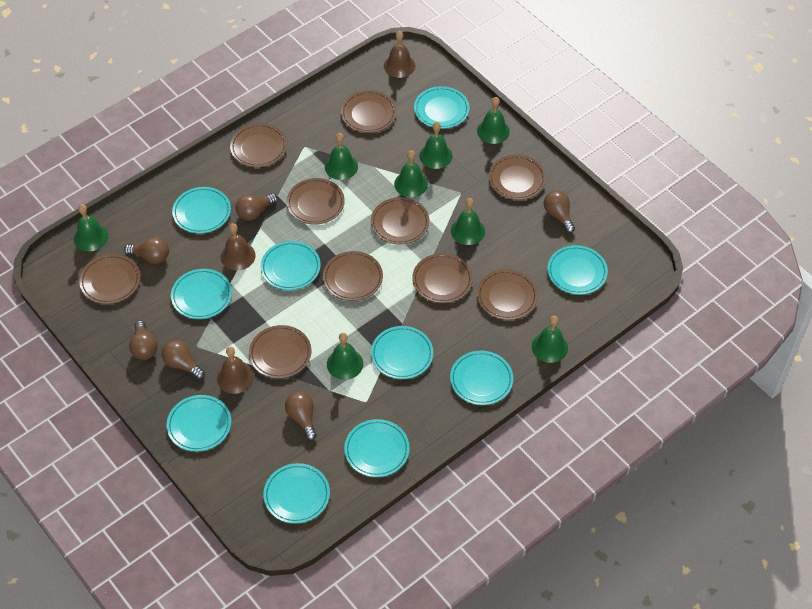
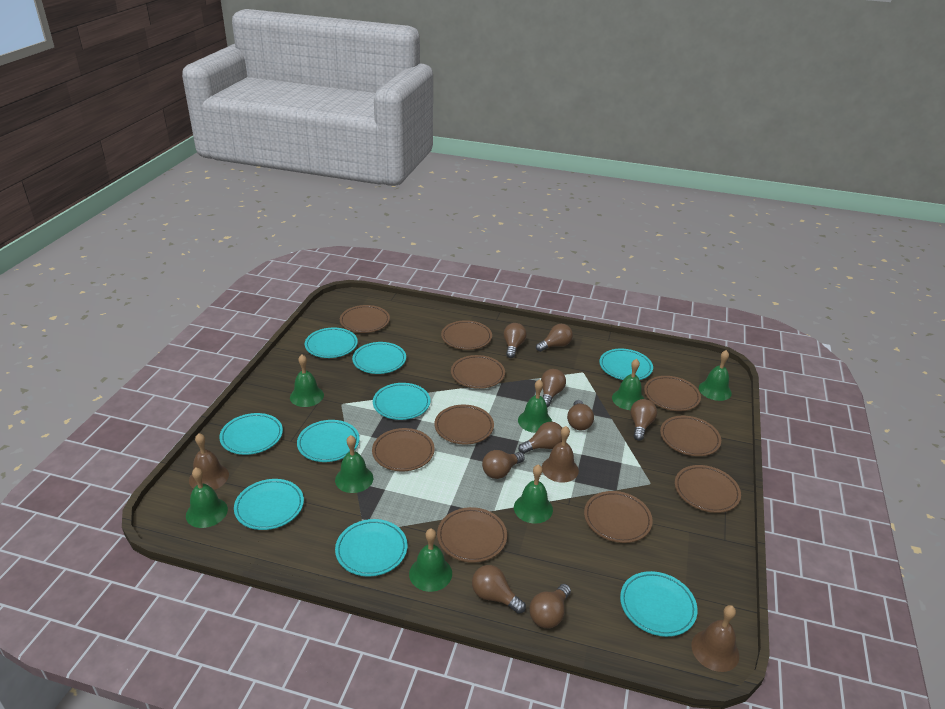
brown light bulb: [124,237,169,264] [129,320,158,360] [162,340,205,380] [236,193,277,221] [285,392,317,441] [543,190,575,233] = 6 -> [472,565,526,614] [482,450,525,479] [504,323,527,358] [518,422,562,454] [529,584,571,628] [536,324,573,352] [541,369,566,407] [567,400,594,430] [630,399,657,441] = 9
turquoise plate: [167,395,231,452] [171,269,232,319] [172,187,231,234] [261,241,321,290] [263,463,330,524] [344,419,410,477] [371,326,433,379] [414,86,469,129] [450,351,513,405] [547,245,608,295] = 10 -> [219,413,283,455] [234,479,304,530] [297,420,360,462] [305,328,358,358] [335,519,407,577] [352,342,406,374] [373,383,430,420] [599,348,653,380] [620,571,698,637] = 9

